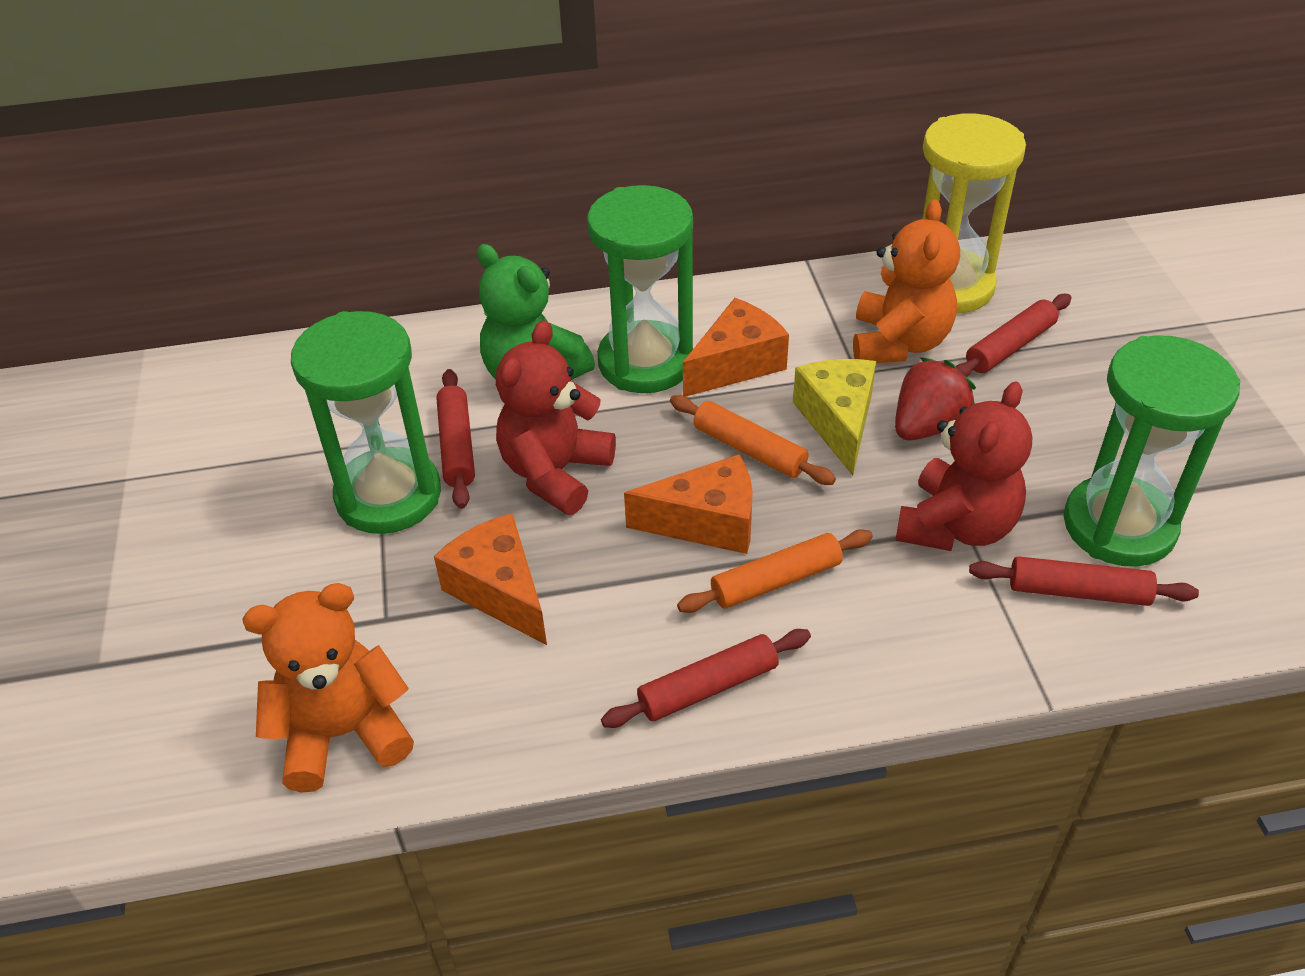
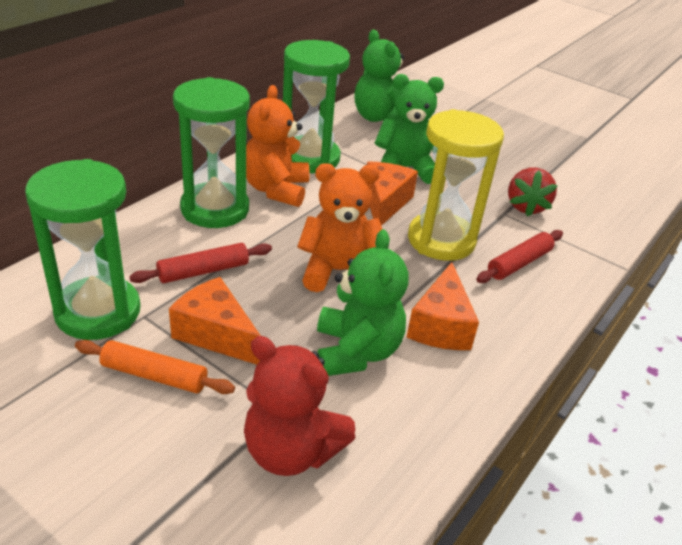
green teddy bear: [477,244,595,380] = 1 -> [317,230,409,376] [354,30,404,122] [375,74,444,184] = 3
orange rolling pin: [670,395,836,485] [677,529,873,613] = 2 -> [75,340,235,394] = 1
red rolling pin: [436,369,475,509] [601,629,811,728] [955,294,1072,377] [969,556,1199,606] = 4 -> [129,243,272,283] [476,230,563,283] = 2
red teddy bear: [496,320,616,515] [896,381,1032,551] = 2 -> [244,336,355,476] = 1
yellow cheese: [793,359,876,475] = 1 -> none = 0

